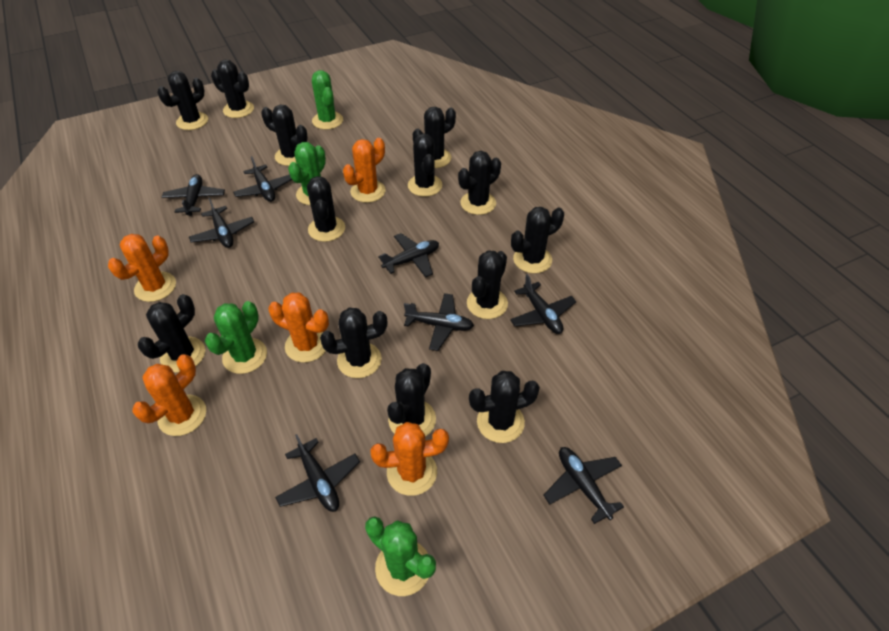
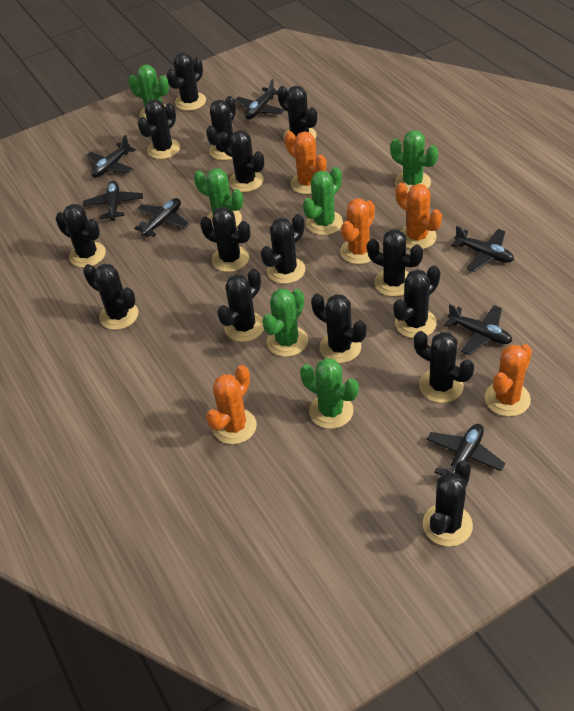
black cactus: [138,294,205,373] [158,71,208,130] [211,60,254,118] [261,105,308,166] [307,176,345,242] [320,308,387,378] [387,363,436,437] [408,134,442,197] [413,107,456,168] [458,151,501,215] [467,250,508,319] [469,371,540,443] [511,207,564,273] = 13 -> [56,204,106,268] [83,264,138,330] [138,99,180,159] [166,53,206,111] [200,207,250,272] [206,96,236,160] [217,269,264,342] [219,130,264,192] [261,214,306,284] [277,86,317,140] [311,294,366,363] [367,229,423,297] [393,265,440,338] [414,331,474,403] [423,460,473,547] = 15
black plane: [162,174,225,216] [189,198,254,248] [233,156,292,202] [275,434,360,512] [378,233,439,278] [404,293,474,351] [510,274,576,334] [543,447,624,524] = 8 -> [83,181,143,221] [86,134,136,177] [134,198,189,237] [235,79,284,119] [427,424,505,476] [444,304,512,355] [451,226,514,272] = 7
green cactus: [204,301,267,374] [288,142,326,205] [312,70,343,130] [365,517,436,596] = 4 -> [128,65,169,119] [194,168,243,227] [262,289,308,357] [300,358,359,429] [303,167,343,235] [390,130,438,194] = 6

